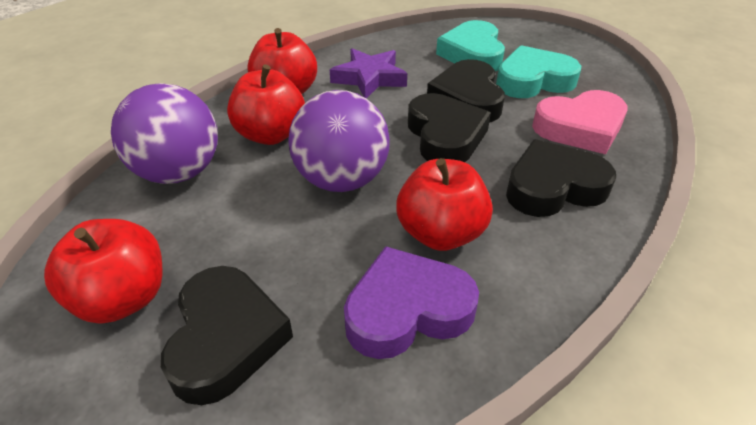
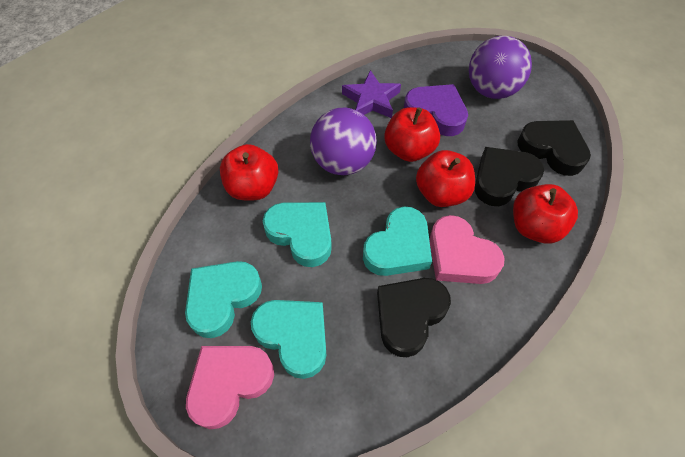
black heart: [161,266,293,405] [408,93,491,162] [427,59,505,122] [506,139,616,217] = 4 -> [377,278,451,357] [475,147,544,206] [517,120,591,176] = 3
pink heart: [532,90,627,154] = 1 -> [186,346,274,429] [430,215,505,284] = 2
turquoise heart: [436,20,505,71] [496,45,581,98] = 2 -> [185,261,262,338] [251,300,326,379] [263,202,332,267] [363,207,432,276] = 4

